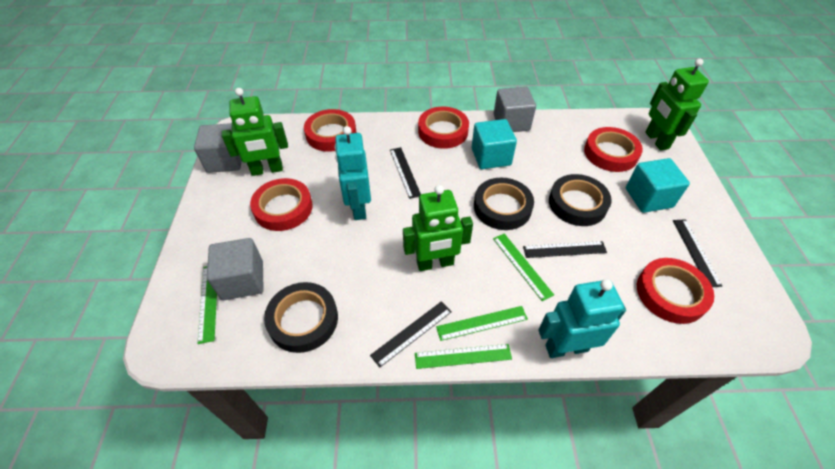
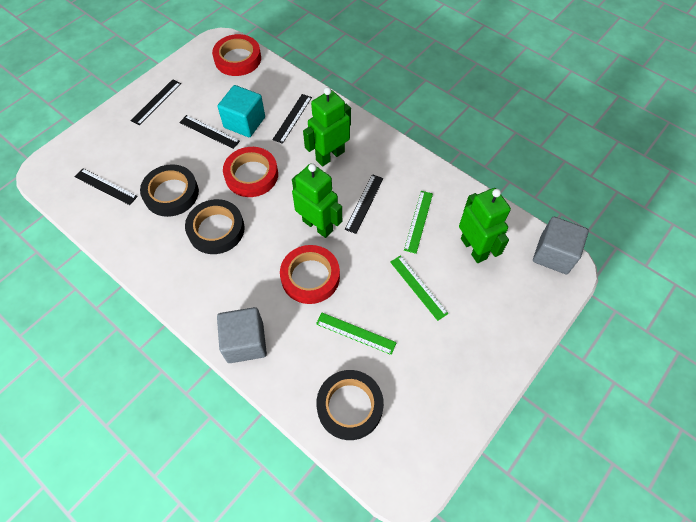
black ruler: [370,301,452,368] [390,147,421,199] [523,241,607,258] [673,219,722,287] = 4 -> [75,168,138,205] [131,79,181,125] [179,115,240,149] [272,94,312,144] [345,174,384,234] = 5
green ruler: [197,266,217,344] [415,344,512,369] [436,306,528,341] [493,233,554,301] = 4 -> [316,313,397,355] [390,255,448,321] [404,191,433,254] = 3
grey cube: [194,123,242,173] [207,238,264,300] [494,87,536,132] = 3 -> [217,307,267,363] [533,217,589,274] = 2
red tape: [250,178,313,231] [304,109,357,152] [418,107,469,149] [584,127,643,172] [637,258,714,324] = 5 -> [212,34,261,76] [223,147,278,197] [280,245,340,304] = 3
turquoise cube: [472,119,517,169] [626,158,690,213] = 2 -> [218,85,265,137] = 1
turquoise robot: [335,126,371,220] [538,279,626,358] = 2 -> none = 0

